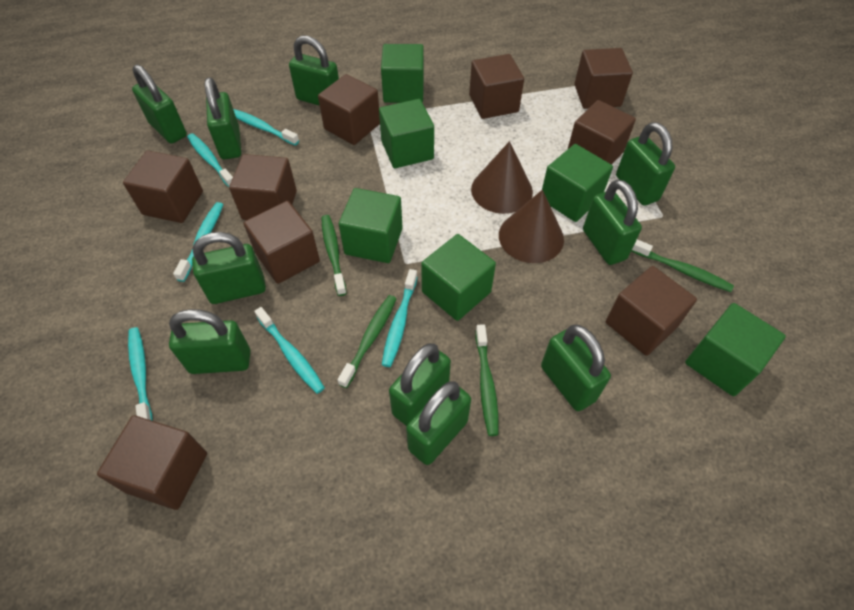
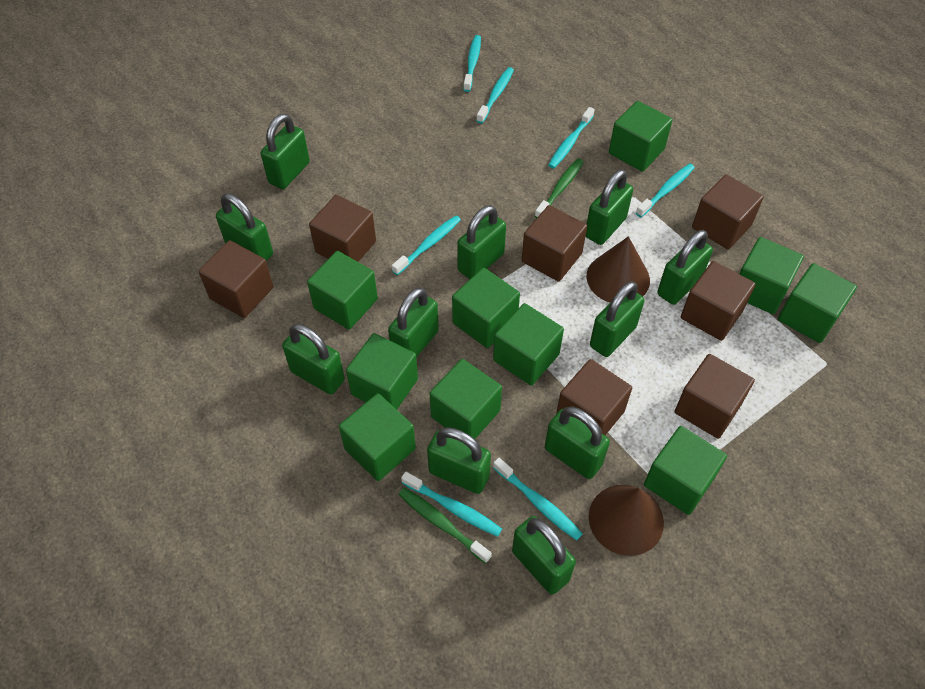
brown cube: [97,415,207,510] [123,151,203,223] [229,154,297,220] [244,201,320,284] [318,74,380,145] [469,54,524,119] [567,100,636,165] [574,48,633,109] [606,266,697,356] = 9 -> [199,240,273,318] [309,195,376,262] [522,205,587,282] [556,359,632,435] [675,354,755,439] [681,261,755,341] [692,174,764,250] = 7
green cube: [339,188,403,263] [379,99,434,168] [381,44,424,103] [421,234,496,321] [542,144,613,222] [685,303,786,396] = 6 -> [307,251,378,330] [339,393,416,481] [346,333,418,409] [429,359,502,439] [452,268,520,348] [493,303,564,385] [609,101,672,172] [644,426,727,515] [739,237,804,314] [778,263,857,343] = 10
green padlock: [132,64,187,144] [169,309,250,374] [192,232,266,304] [205,78,241,159] [289,35,339,106] [389,343,451,426] [406,381,471,465] [541,325,611,411] [583,179,642,265] [616,122,675,206] = 10 -> [216,194,273,261] [261,114,310,189] [282,324,345,395] [388,287,439,357] [427,427,491,494] [457,205,506,279] [512,516,576,594] [545,407,610,479] [586,169,633,245] [590,281,644,357] [657,230,713,305] = 11
green toothbrush: [321,215,347,296] [338,295,396,388] [475,324,499,436] [631,239,734,292] = 4 -> [399,488,492,564] [535,159,583,218] = 2
turquoise toothbrush: [128,327,153,421] [173,202,224,282] [187,133,233,187] [233,109,299,146] [254,307,325,394] [382,269,417,367] = 6 -> [392,216,461,275] [401,471,502,537] [463,35,481,92] [476,67,514,123] [493,458,583,541] [548,107,595,169] [636,163,695,217] = 7

